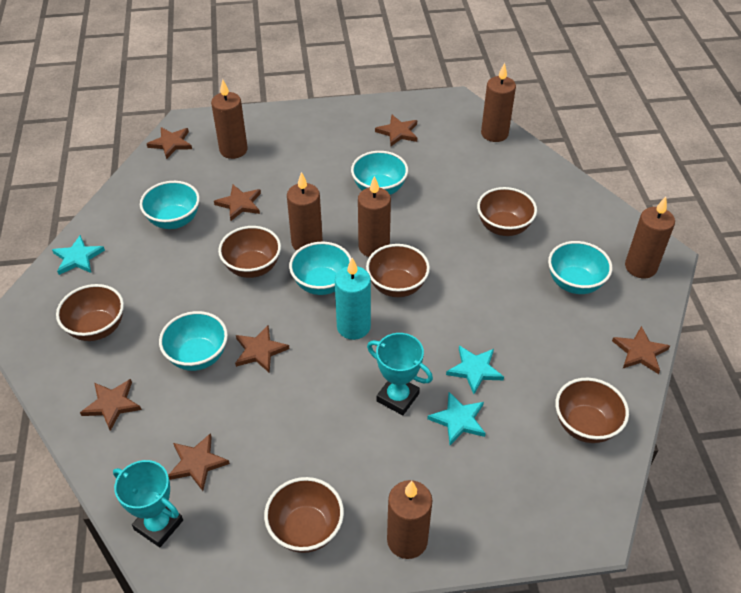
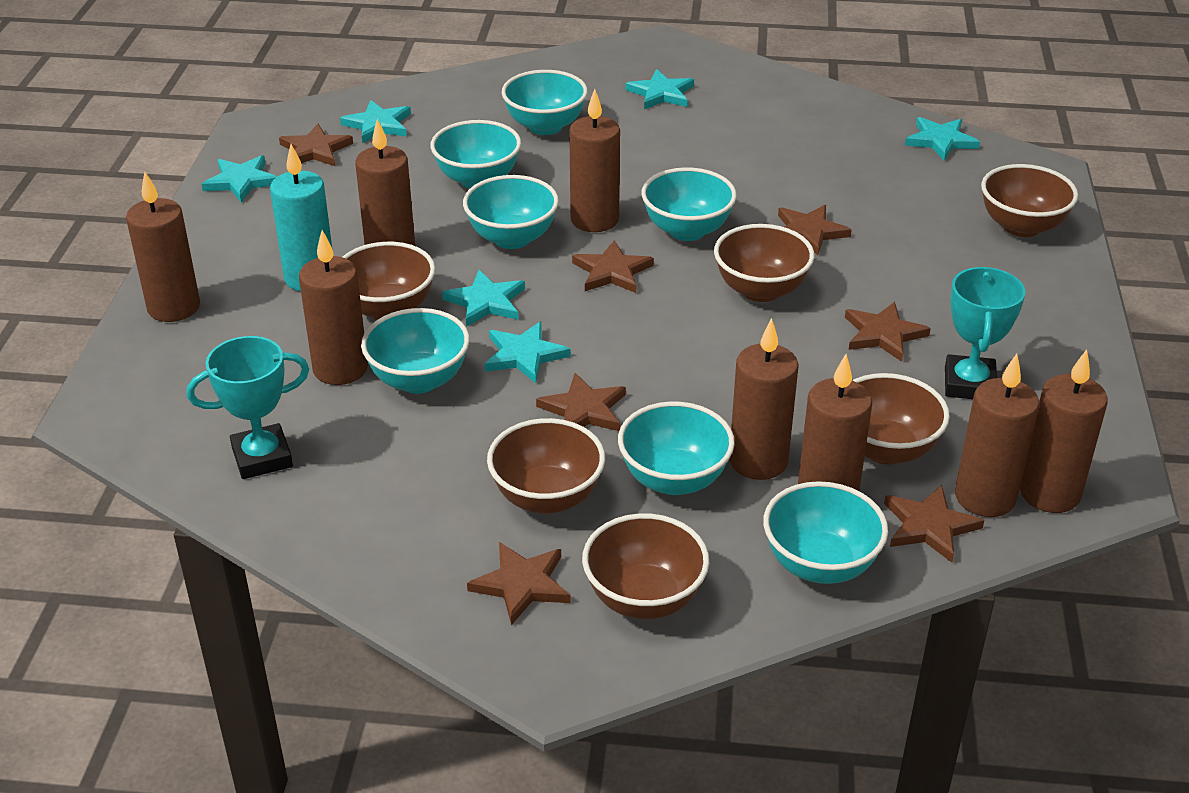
brown candle: [211,79,248,159] [287,172,323,251] [358,176,391,257] [387,480,433,559] [481,63,516,142] [625,197,675,278] = 6 -> [126,172,200,322] [299,230,368,385] [355,119,415,246] [569,89,620,232] [729,318,799,480] [798,354,872,491] [955,354,1039,517] [1020,349,1108,513] = 8
turquoise bowl: [140,181,200,229] [159,311,228,371] [289,242,351,295] [351,151,408,195] [548,241,612,294] = 5 -> [361,308,469,394] [430,120,521,189] [463,175,559,249] [502,70,588,135] [618,401,735,495] [641,167,737,241] [763,481,888,584] = 7
turquoise star: [52,235,105,275] [427,392,486,445] [446,346,504,394] = 3 -> [202,155,277,202] [340,100,411,143] [442,270,525,327] [484,322,571,383] [625,69,694,109] [905,117,980,160] = 6

